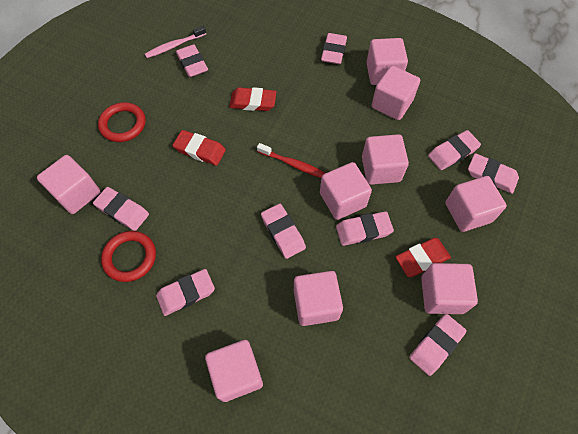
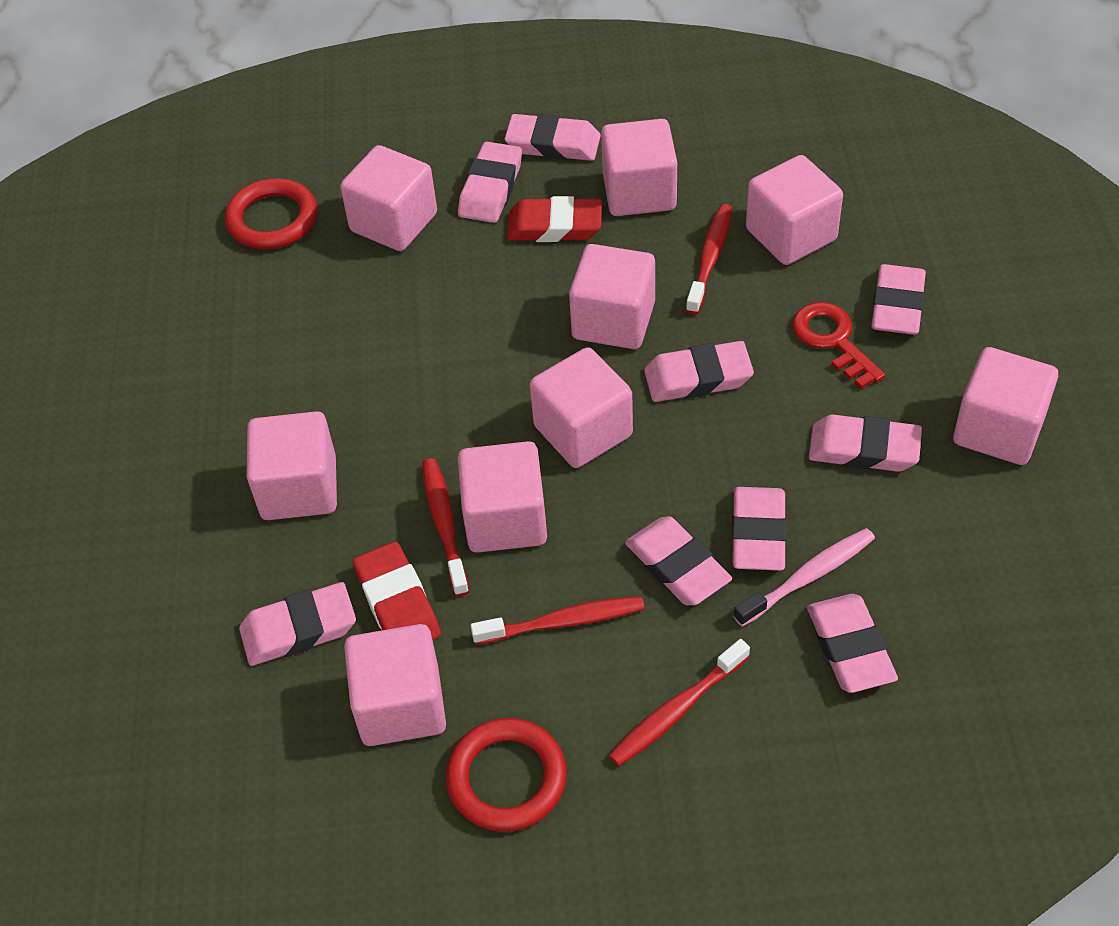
red eraser: [172,130,226,166] [229,87,276,111] [396,238,451,277] = 3 -> [353,542,441,640] [507,196,602,242] = 2
red key: none = 0 -> [793,302,885,389] = 1
red toothbrush: [257,143,325,178] = 1 -> [422,458,469,596] [470,596,645,645] [609,639,750,766] [686,204,732,315] = 4

